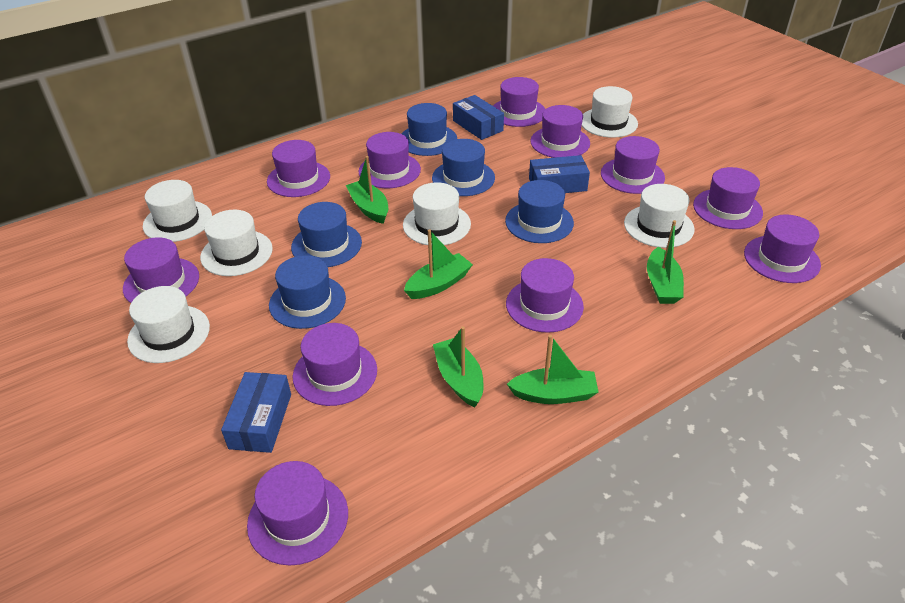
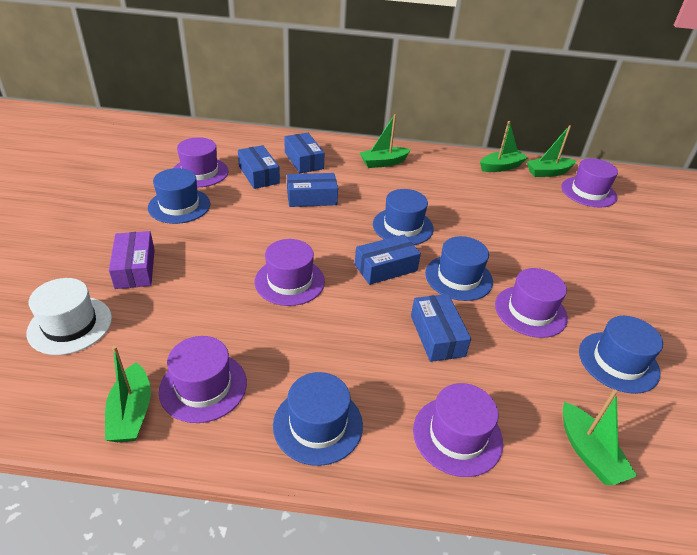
blue box: [221,372,291,453] [453,95,504,140] [529,155,590,193] = 3 -> [238,145,280,189] [284,133,325,173] [287,173,338,207] [355,235,421,285] [411,294,471,362] = 5
purple box: none = 0 -> [109,231,155,289] = 1
purple hat: [123,237,199,303] [247,461,348,566] [267,140,330,197] [293,323,377,406] [358,132,421,188] [493,77,545,127] [506,258,584,333] [530,105,590,158] [601,136,665,194] [693,167,763,229] [744,215,821,283] = 11 -> [159,336,247,423] [174,137,229,187] [255,239,325,306] [413,383,503,477] [495,268,568,338] [561,158,618,207] = 6
white hat: [127,286,210,363] [143,180,212,242] [200,210,273,276] [403,182,471,245] [582,86,638,138] [624,184,695,248] = 6 -> [27,278,112,355] = 1

